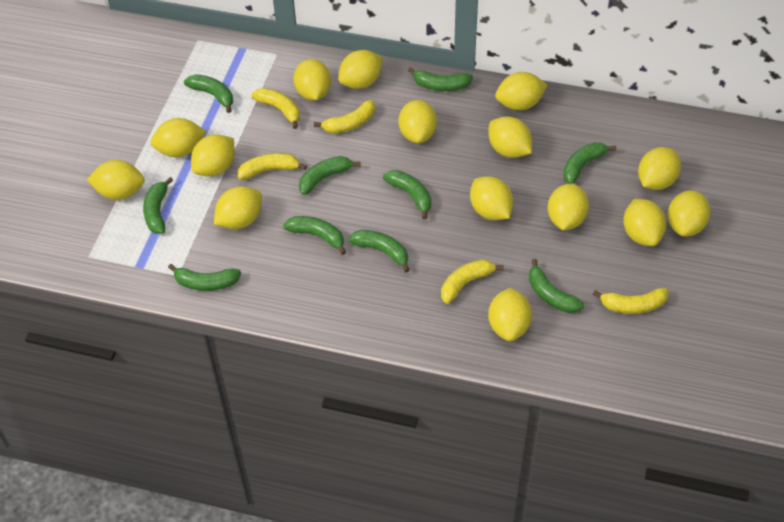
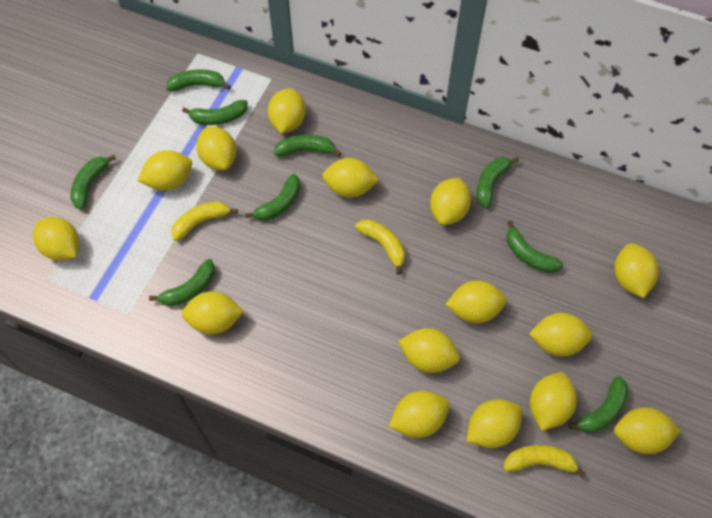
green banana: [143,177,173,234] [168,264,241,291] [184,74,233,113] [283,216,346,255] [299,156,361,195] [348,230,410,272] [383,170,431,219] [408,67,473,91] [529,259,584,313] [563,142,616,184] = 10 -> [71,155,116,210] [149,259,215,306] [166,69,231,91] [182,100,248,125] [245,174,301,221] [274,134,341,157] [476,157,519,208] [506,220,563,273] [568,376,629,433] = 9
yellow banana: [238,153,307,180] [251,88,300,129] [314,100,376,134] [441,259,504,304] [593,288,668,314] = 5 -> [171,201,238,241] [355,219,405,275] [503,445,586,478] = 3

